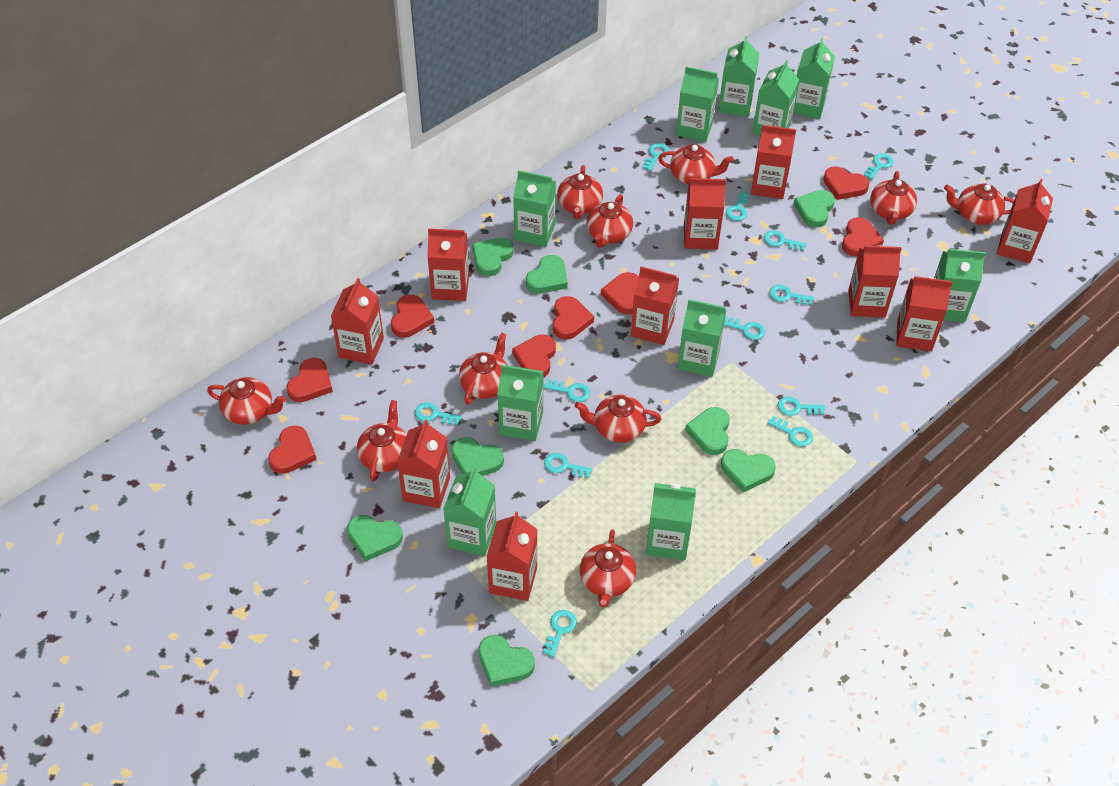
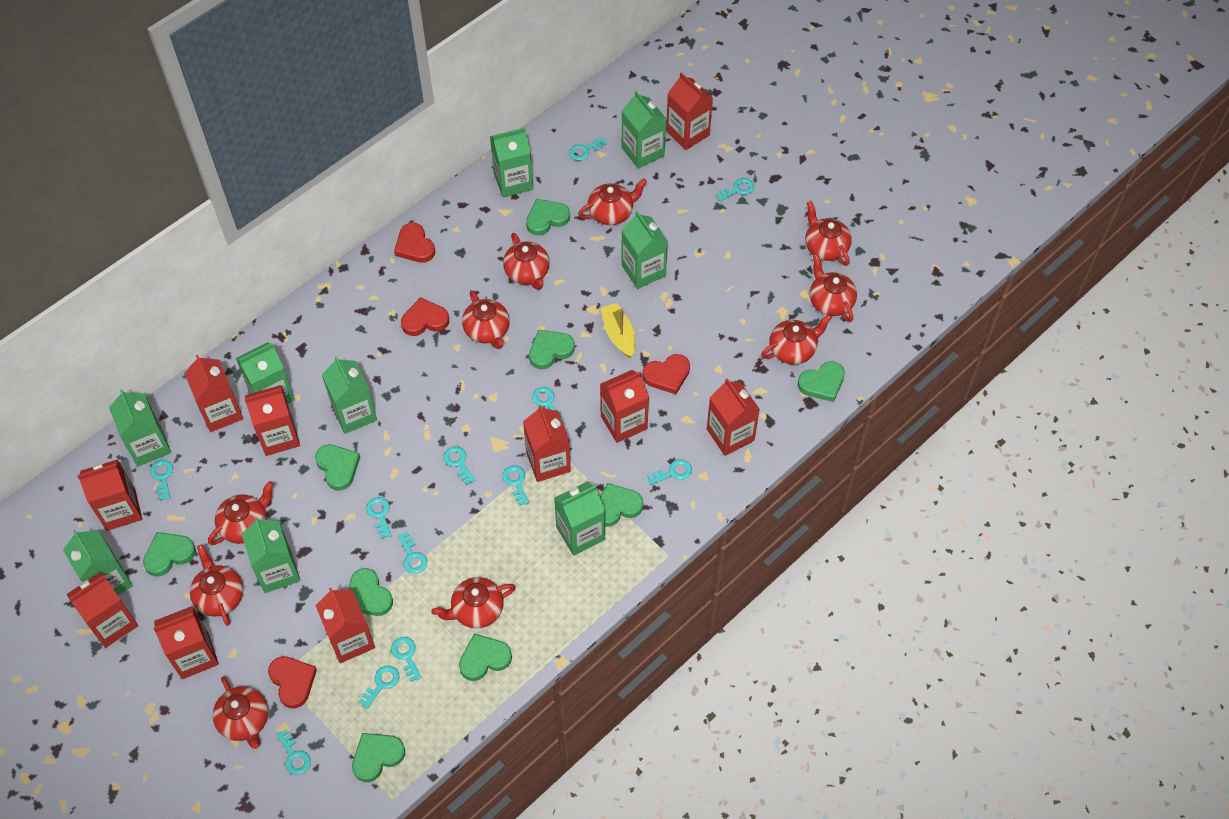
green carton: [443,467,496,556] [498,365,544,441] [513,170,556,247] [646,483,696,560] [676,66,719,142] [677,299,727,377] [718,36,759,117] [752,60,799,136] [793,38,835,119] [934,249,986,322] = 10 -> [63,530,133,595] [109,389,171,467] [236,342,295,404] [241,517,300,593] [322,356,377,434] [490,127,533,197] [554,482,605,556] [621,91,666,169] [621,211,668,289] = 9
green heart: [347,515,403,561] [452,437,504,476] [472,238,514,276] [479,635,535,686] [526,255,568,293] [685,407,730,455] [721,449,776,492] [794,190,835,227] = 8 -> [143,532,196,577] [315,445,360,491] [349,568,393,616] [352,733,405,782] [459,633,512,681] [526,199,570,236] [529,330,575,369] [600,483,643,527] [798,361,845,402] = 9
red heart: [268,426,317,474] [286,358,333,402] [391,295,434,338] [512,334,556,378] [553,296,594,340] [601,272,639,315] [823,166,870,200] [842,217,884,257] = 8 -> [268,656,317,708] [394,223,435,263] [401,297,449,336] [642,354,690,394] = 4
yellow boat: none = 0 -> [600,303,635,358] = 1

